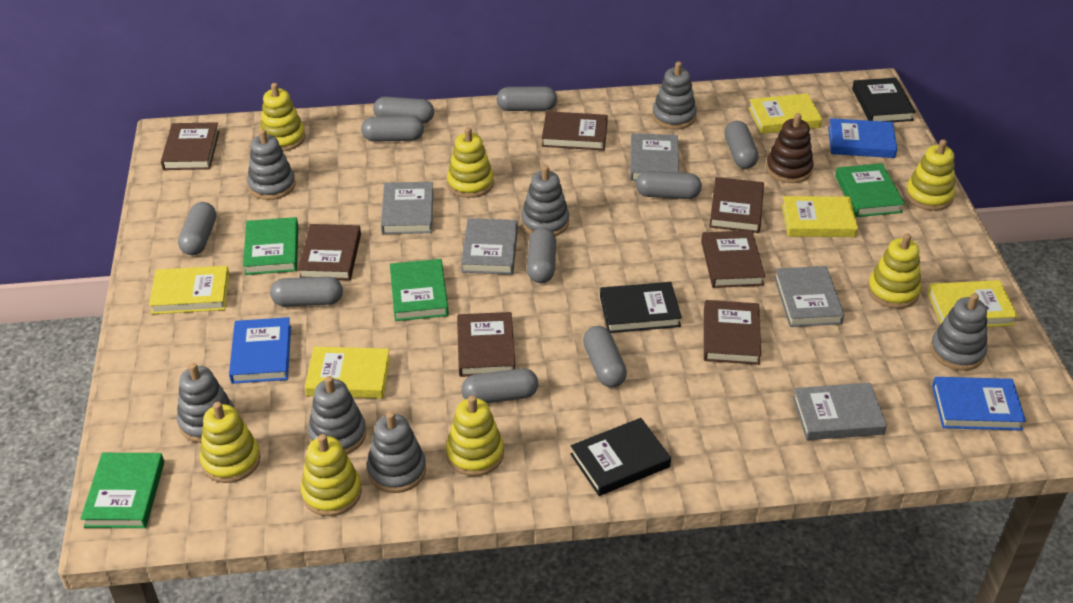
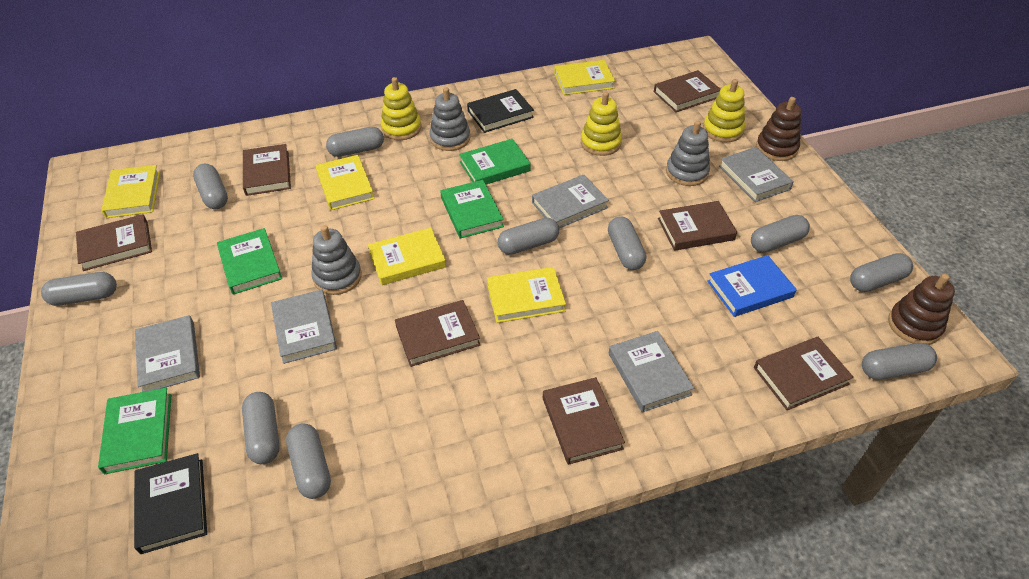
black book: [570,418,671,496] [600,282,682,333] [852,78,916,122] = 3 -> [134,453,207,554] [467,89,534,133] = 2
blue book: [229,317,291,384] [828,118,897,158] [932,377,1026,430] = 3 -> [707,255,797,317] = 1
brown stacking toy: [766,113,814,183] = 1 -> [756,97,801,161] [888,274,955,345] = 2
grey stacking toy: [177,363,234,443] [247,129,296,200] [308,376,366,454] [367,412,426,493] [521,165,569,236] [652,62,697,129] [930,293,987,371] = 7 -> [311,225,362,295] [429,87,470,151] [666,121,710,186] = 3
yellow stacking toy: [200,402,261,483] [260,83,305,151] [301,434,362,516] [446,395,504,476] [447,127,494,198] [868,233,921,309] [905,139,955,211] = 7 -> [381,77,421,140] [581,92,622,156] [703,79,745,142] = 3

